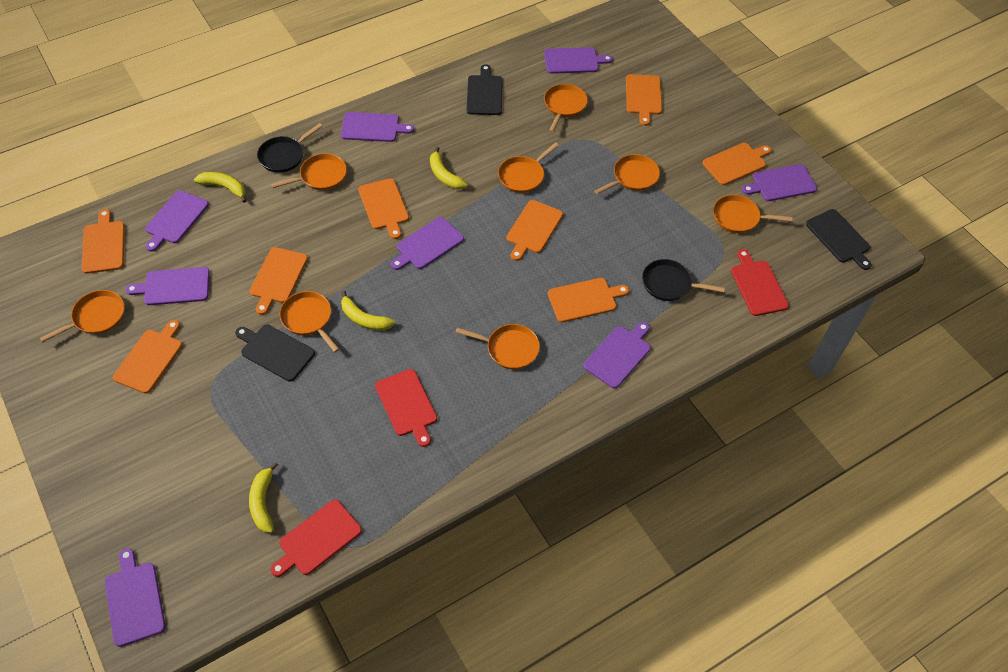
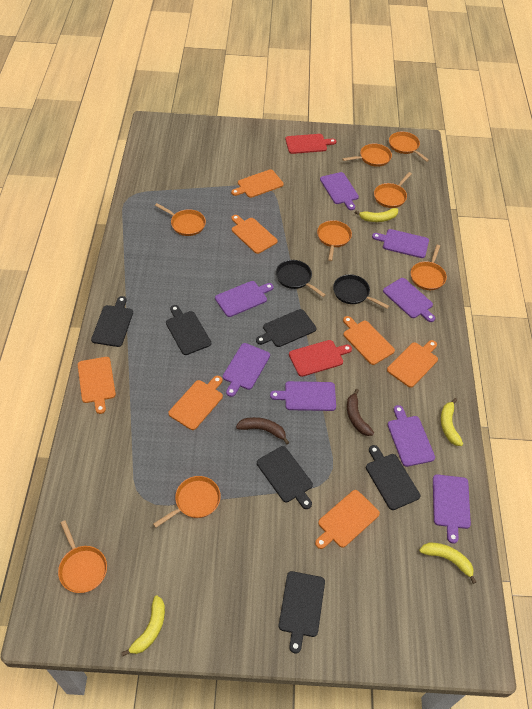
black cutting board: [235,324,315,382] [466,64,503,115] [806,209,872,270] = 3 -> [91,296,133,347] [166,305,211,355] [256,309,316,347] [257,446,313,509] [279,571,325,653] [366,445,420,510] = 6
brown banana: none = 0 -> [236,417,290,444] [347,389,374,436] = 2
orange cutting board: [81,209,125,274] [113,320,182,394] [250,247,308,315] [358,178,409,239] [506,200,563,261] [548,278,629,322] [626,74,662,126] [702,143,771,185] = 8 -> [78,357,116,414] [168,376,223,430] [231,169,284,198] [231,215,278,254] [315,490,380,549] [343,316,395,365] [387,340,438,388] = 7
red cutting board: [271,499,362,577] [375,369,437,447] [731,249,789,316] = 3 -> [285,134,336,154] [289,340,352,377] = 2

